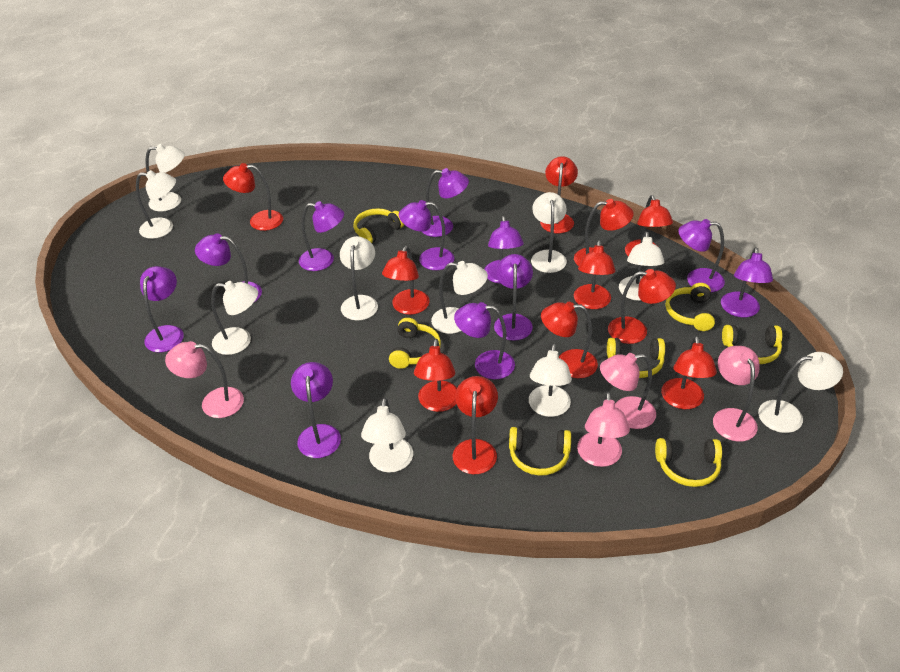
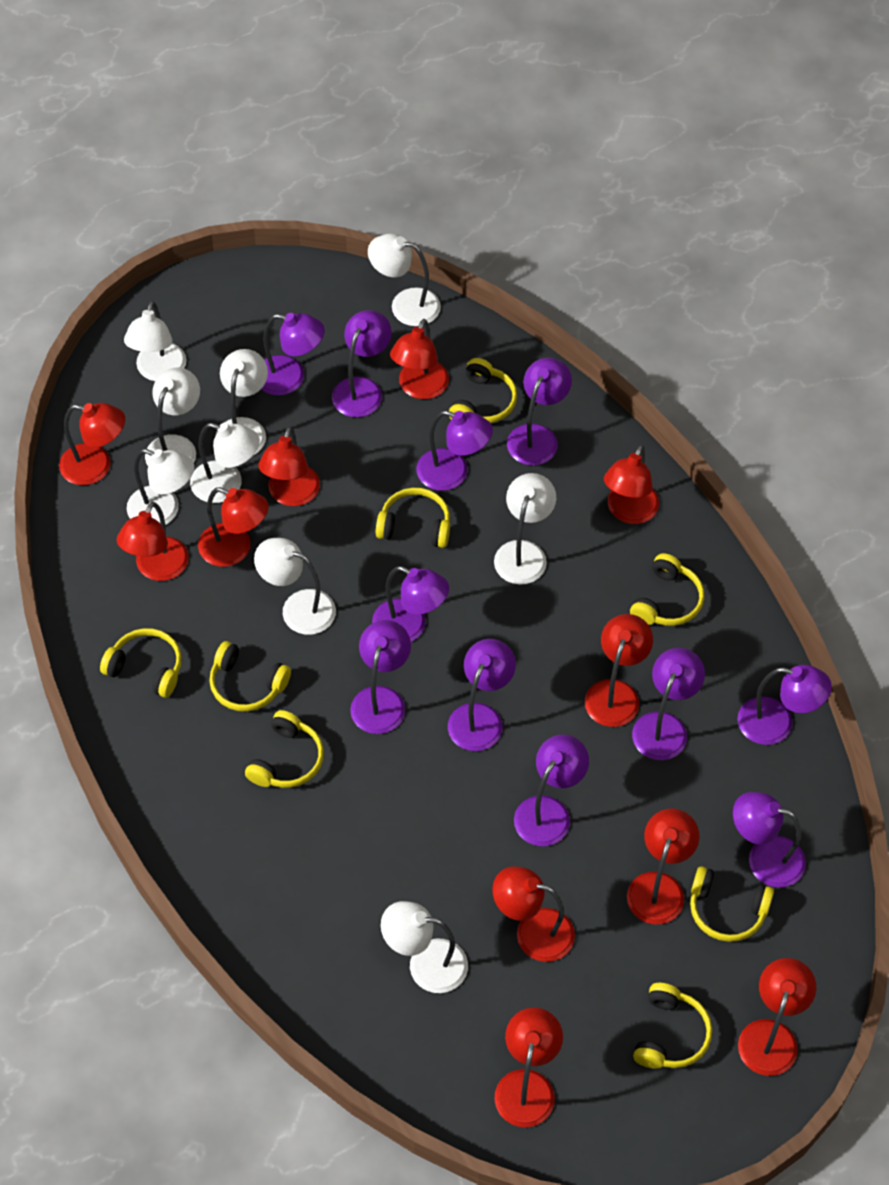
pink lamp: [165,341,244,418] [577,392,630,467] [600,353,656,429] [713,346,760,442] = 4 -> none = 0
white lamp: [136,170,176,239] [146,144,185,212] [211,281,258,355] [340,236,378,321] [361,398,413,472] [431,261,488,334] [529,343,572,417] [531,192,567,273] [619,232,664,301] [758,352,843,433] = 10 -> [124,301,186,381] [127,449,194,525] [145,368,200,465] [190,423,260,503] [215,349,268,456] [254,538,336,635] [368,234,441,326] [381,901,468,993] [494,473,556,585] = 9
yellow headphones: [354,208,404,243] [389,318,441,369] [509,427,571,476] [607,338,665,378] [655,438,722,487] [666,283,715,331] [722,325,782,364] = 7 -> [100,628,182,698] [209,641,291,712] [245,710,324,788] [376,488,450,548] [449,358,517,423] [630,553,704,626] [633,983,712,1069] [690,866,774,942] = 8

